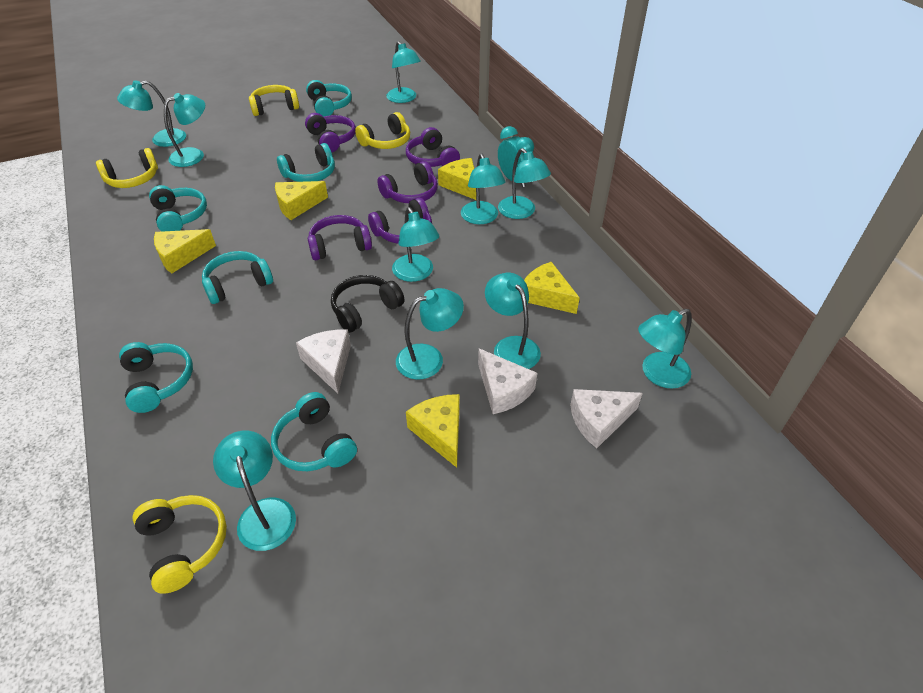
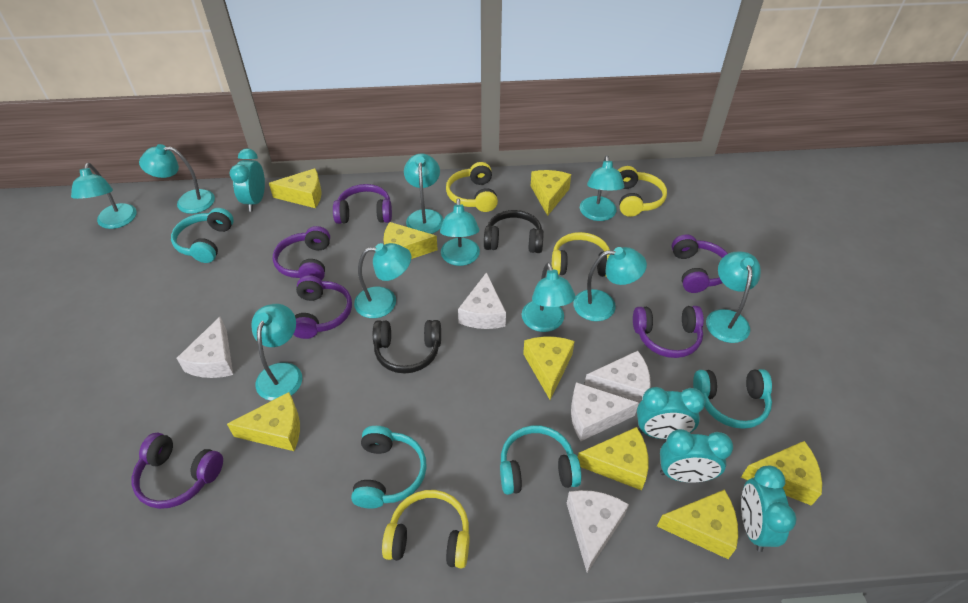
black headphones: [331,275,405,333] = 1 -> [373,320,441,373] [484,210,544,253] = 2
purple headphones: [305,113,356,152] [308,215,372,260] [368,198,432,244] [377,161,438,203] [406,127,460,167] = 5 -> [132,432,223,509] [273,226,330,280] [293,275,352,339] [333,184,392,224] [633,306,704,358] [671,234,728,293] = 6
turquoise clock: [498,126,534,187] = 1 -> [229,148,265,212] [637,387,705,439] [660,429,733,483] [741,465,797,552] = 4
turquoise headphones: [119,342,193,413] [149,185,207,231] [202,251,273,304] [271,392,357,471] [277,143,335,182] [306,80,352,117] = 6 -> [171,208,234,263] [351,426,427,509] [500,425,582,495] [693,369,772,429] = 4
white cheese: [296,330,351,393] [478,348,537,414] [570,389,643,448] = 3 -> [176,317,233,378] [458,272,506,329] [567,490,629,573] [571,382,639,441] [584,351,651,405] = 5
yellow cheese: [154,229,216,274] [275,181,328,220] [406,394,460,468] [438,158,476,200] [524,262,580,314] = 5 -> [227,392,300,451] [269,168,322,208] [383,222,438,259] [523,337,575,400] [531,170,571,216] [578,427,649,490] [657,489,738,559] [741,441,822,506] = 8

